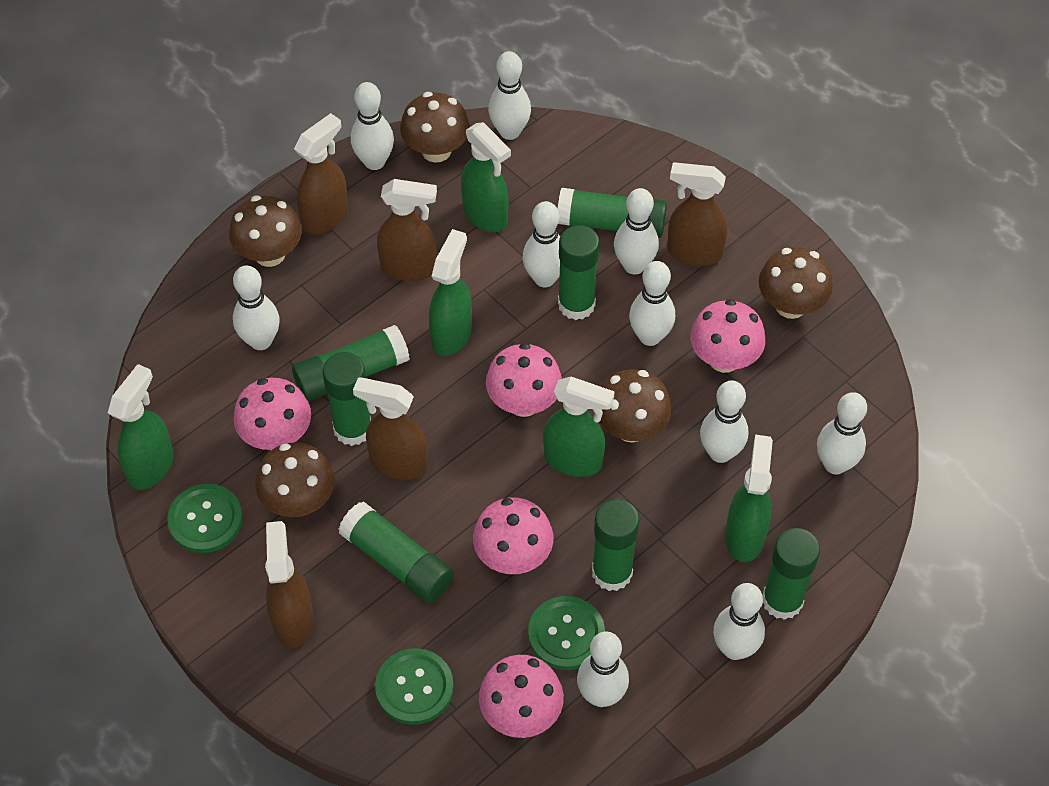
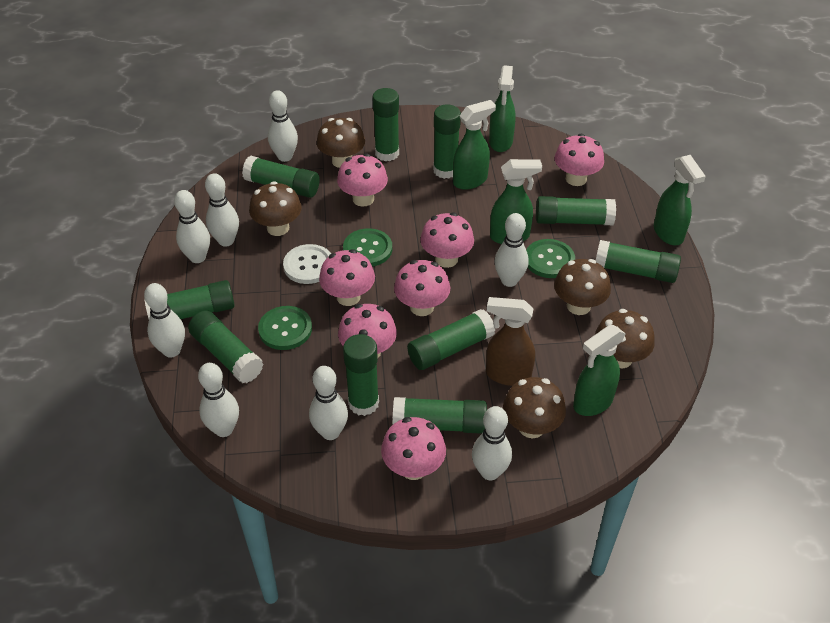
brown spray bottle: [265,521,314,648] [294,113,348,235] [353,377,428,480] [377,179,437,281] [667,162,727,266] = 5 -> [486,297,535,386] = 1
green glue stick: [292,325,410,401] [322,352,371,446] [339,501,453,603] [558,188,667,238] [558,225,600,320] [592,499,640,591] [763,528,820,620] = 7 -> [144,280,235,319] [188,310,263,383] [242,156,320,198] [343,334,379,416] [372,88,399,161] [393,397,487,434] [407,309,495,370] [433,105,461,179] [536,196,616,225] [596,240,681,283] = 10
pink mushroom: [234,378,311,450] [473,498,553,574] [479,655,564,738] [486,343,562,417] [690,299,766,373] = 5 -> [319,249,375,306] [337,154,388,207] [338,304,397,358] [381,417,446,480] [394,260,450,316] [420,212,474,268] [555,134,604,186] = 7
white bowling pin: [233,265,280,350] [351,82,394,170] [488,51,531,140] [522,201,560,287] [577,631,629,707] [614,188,659,275] [629,261,675,346] [700,380,748,463] [713,583,765,660] [817,392,867,474] = 10 -> [144,283,185,358] [174,190,210,263] [198,363,239,437] [205,173,239,247] [268,90,298,162] [309,366,348,440] [472,406,512,480] [494,213,529,287] = 8
white button: none = 0 -> [283,244,331,284] = 1

